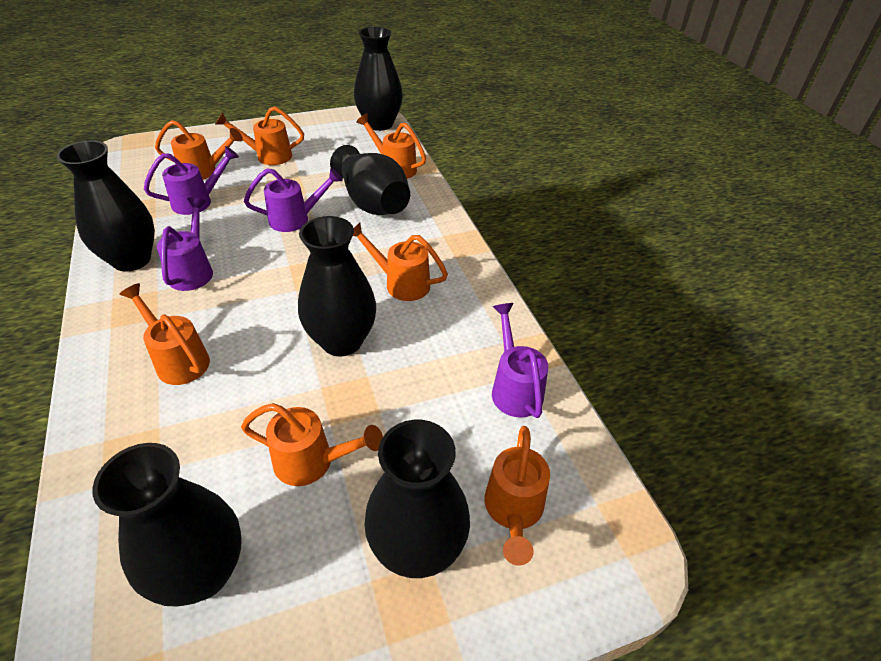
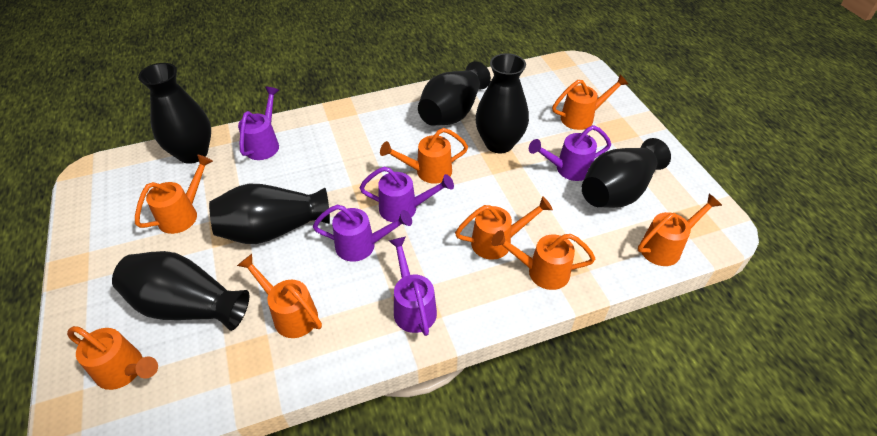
orange watering can: [119,283,210,385] [155,120,243,180] [215,106,304,165] [241,403,383,486] [353,222,448,301] [356,113,426,179] [484,426,550,566] = 7 -> [67,326,158,390] [135,154,213,234] [237,254,322,338] [380,128,468,184] [455,196,553,260] [491,230,595,290] [552,74,628,130] [638,194,722,266] = 8
purple watering can: [144,146,239,215] [157,197,213,291] [244,168,343,232] [492,303,548,418] = 4 -> [238,87,279,160] [313,205,412,262] [359,167,454,222] [389,237,437,336] [529,125,611,181] = 5

